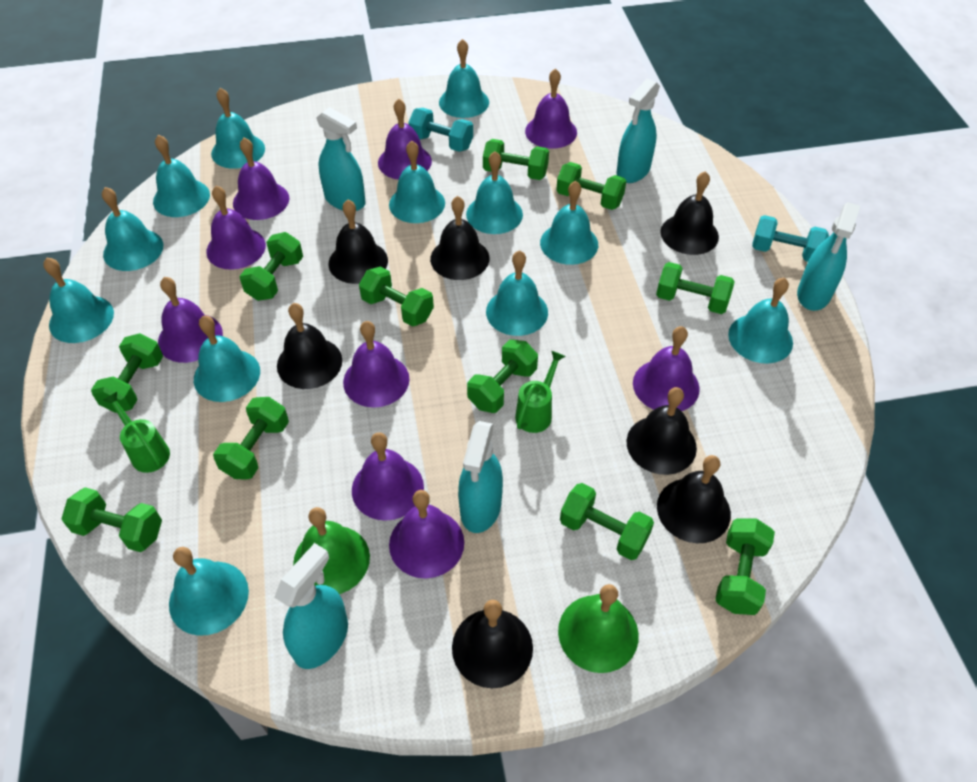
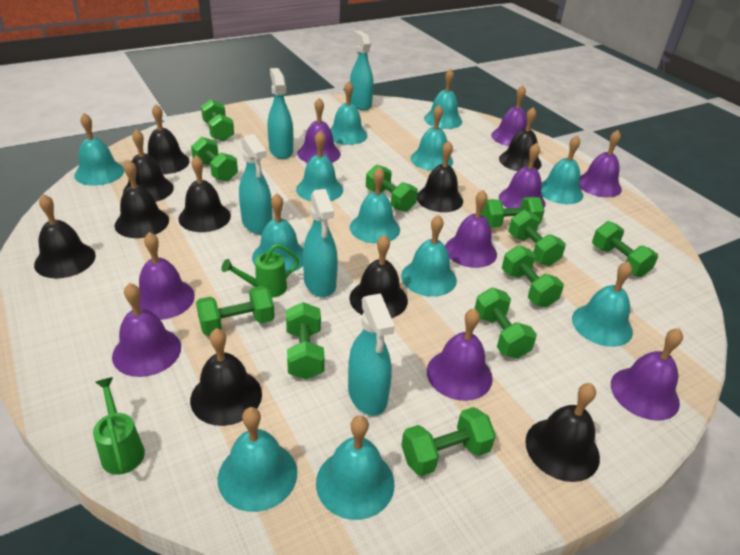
black bell: [277,303,342,389] [328,200,388,284] [430,196,489,280] [452,600,533,688] [627,387,697,475] [657,455,731,543] [660,171,719,255] = 7 -> [34,194,96,278] [114,160,169,238] [123,129,174,202] [148,104,190,174] [178,155,231,232] [190,328,262,426] [350,234,408,318] [417,141,463,212] [499,107,542,171] [525,383,600,482] = 10
green bell: [293,507,370,594] [558,584,639,673] = 2 -> none = 0
turquoise dumbbell: [408,108,473,152] [752,215,829,262] = 2 -> none = 0

